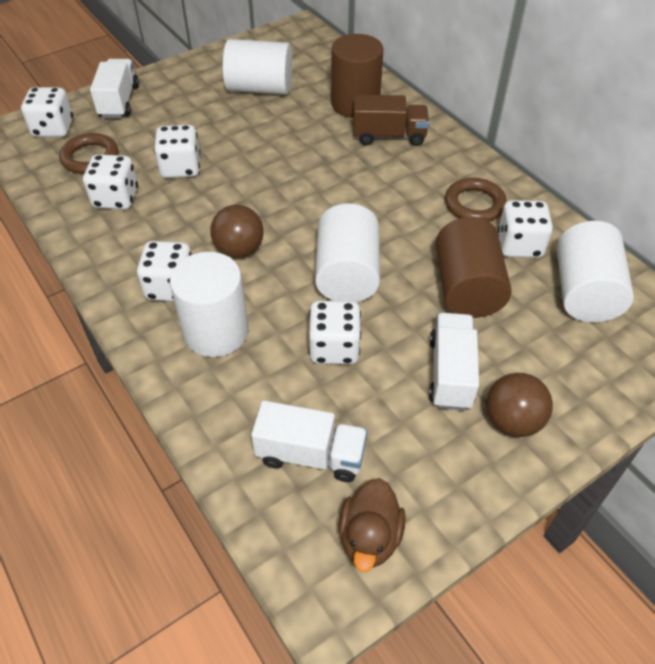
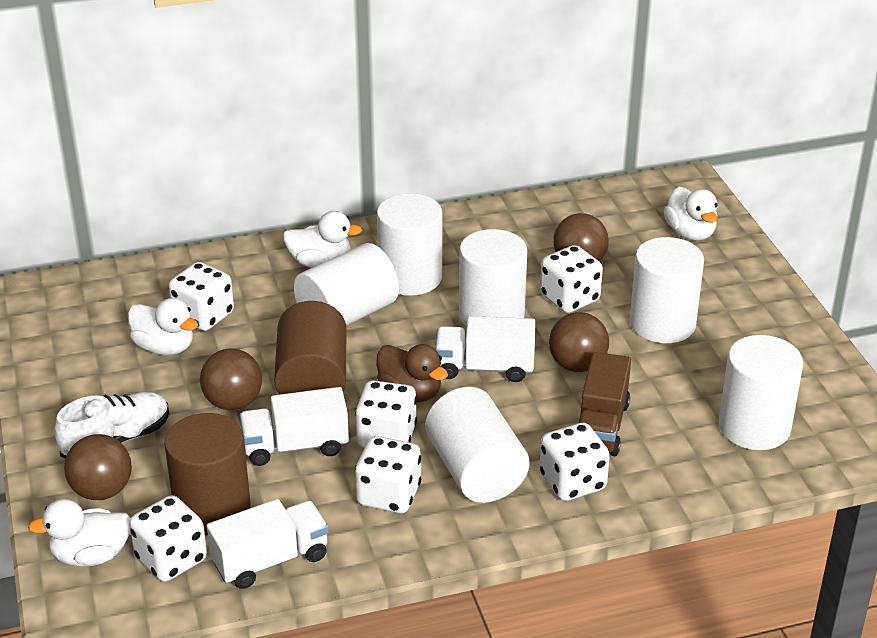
brown ball: [210,205,264,258] [486,373,553,437] = 2 -> [64,434,132,500] [200,348,262,410] [549,312,609,372] [553,213,609,261] = 4
brown ring: [59,133,118,174] [445,178,507,222] = 2 -> none = 0
white cylinder: [170,252,249,357] [223,39,292,95] [315,204,380,302] [557,221,634,322] = 4 -> [294,243,399,326] [377,193,442,296] [425,387,530,503] [459,229,527,327] [630,237,704,343] [719,335,803,450] = 6
white duck: none = 0 -> [28,499,130,567] [128,298,198,355] [283,211,362,268] [664,186,718,241] = 4
white shoe: none = 0 -> [54,392,169,458] = 1

